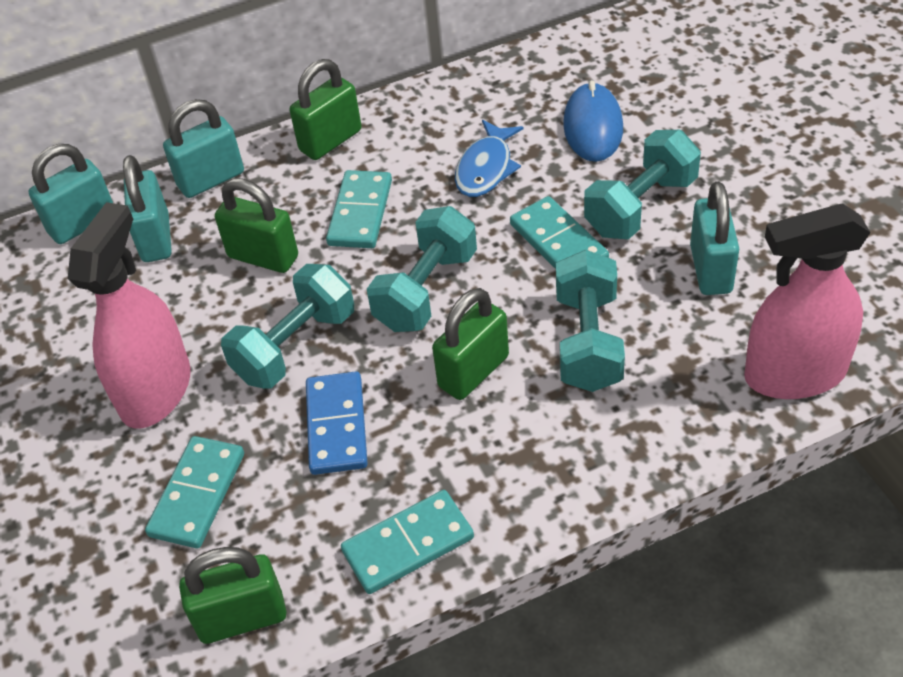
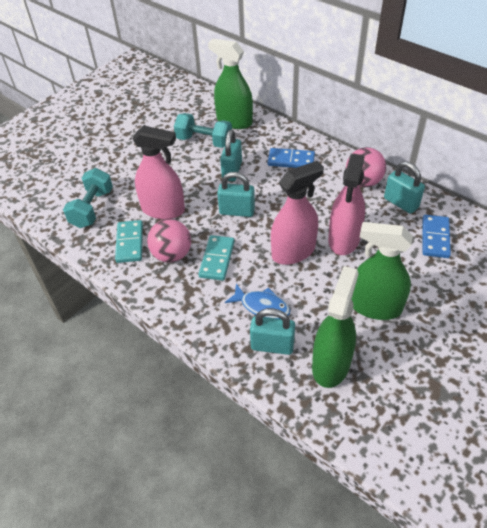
blue domino: [306,371,368,475] = 1 -> [267,148,315,168] [422,215,451,258] = 2
blue mouse: [563,80,623,162] = 1 -> none = 0
green padlock: [179,547,286,644] [215,178,298,273] [290,59,361,160] [432,288,509,400] = 4 -> none = 0
green spray bottle: none = 0 -> [208,39,253,129] [312,266,359,388] [351,222,413,320] = 3
pink ball: none = 0 -> [147,219,191,263] [346,147,386,187] = 2
pink spray bottle: [68,202,191,429] [744,204,871,399] = 2 -> [133,126,185,219] [271,161,324,265] [328,153,365,255] = 3
turquoise domino: [145,436,244,548] [326,170,392,248] [341,490,474,594] [510,196,609,269] = 4 -> [115,220,143,263] [198,235,235,281] = 2
turquoise dumbbell: [221,264,354,389] [367,206,477,332] [556,250,625,392] [584,130,701,240] = 4 -> [63,168,113,228] [174,113,232,148] = 2

